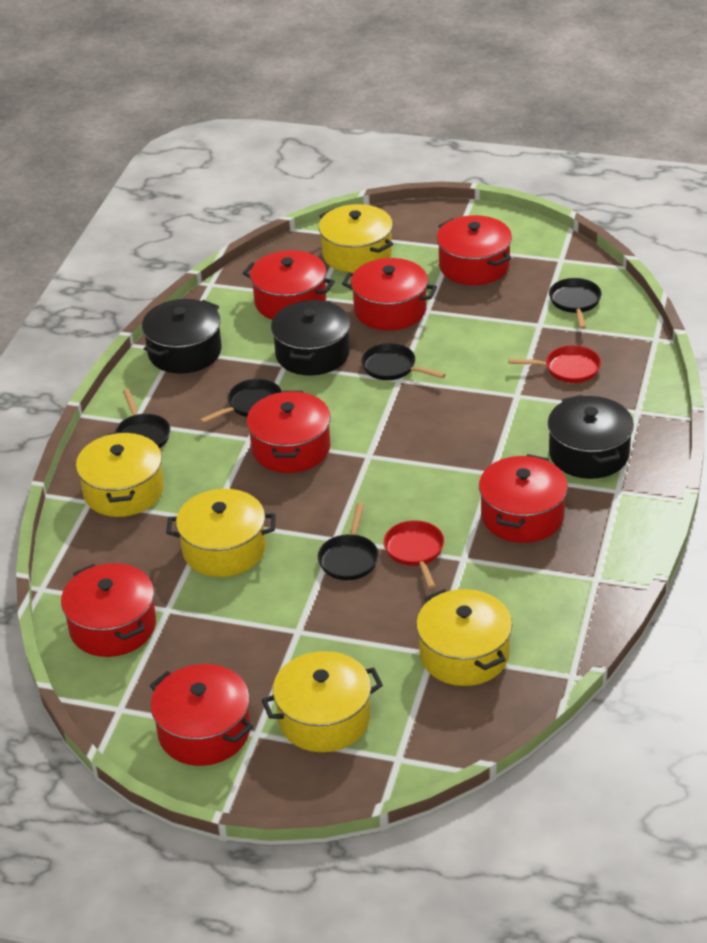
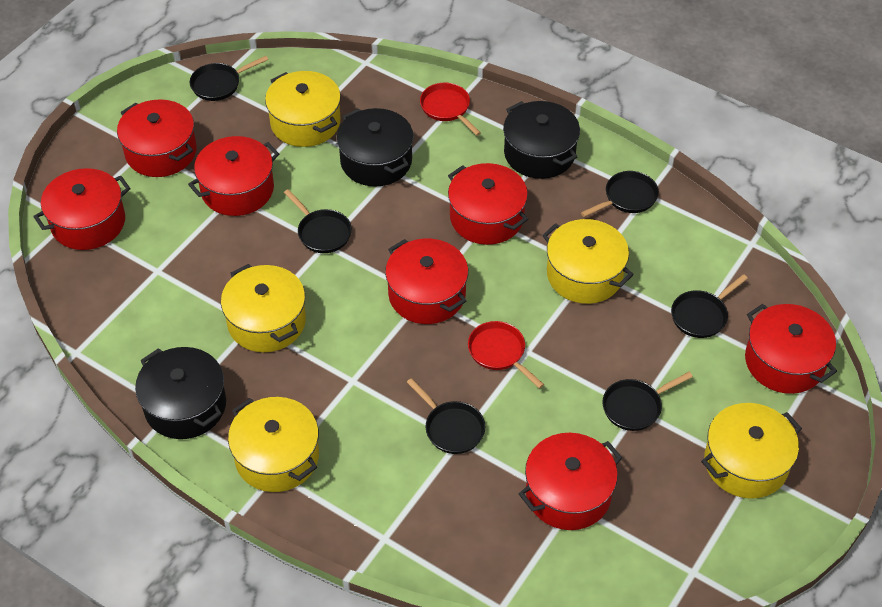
black pan: [114,389,170,448] [200,379,282,424] [318,503,379,580] [361,343,446,380] [549,278,602,329] = 5 -> [190,56,268,101] [284,189,352,253] [407,378,485,454] [581,171,659,217] [602,372,693,431] [671,274,748,338] = 6

